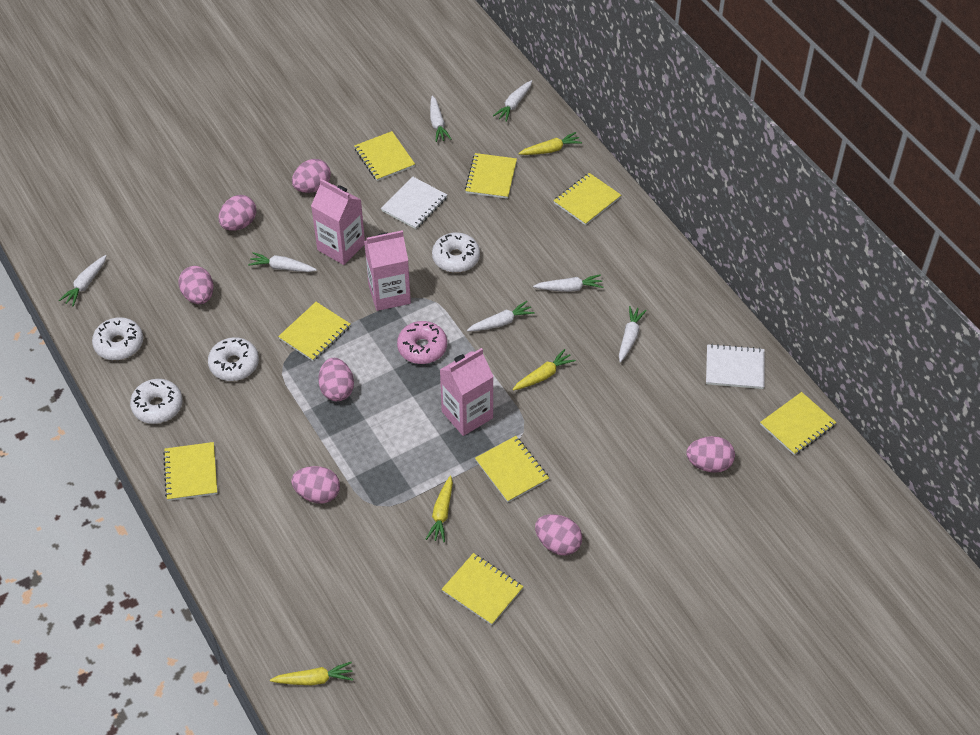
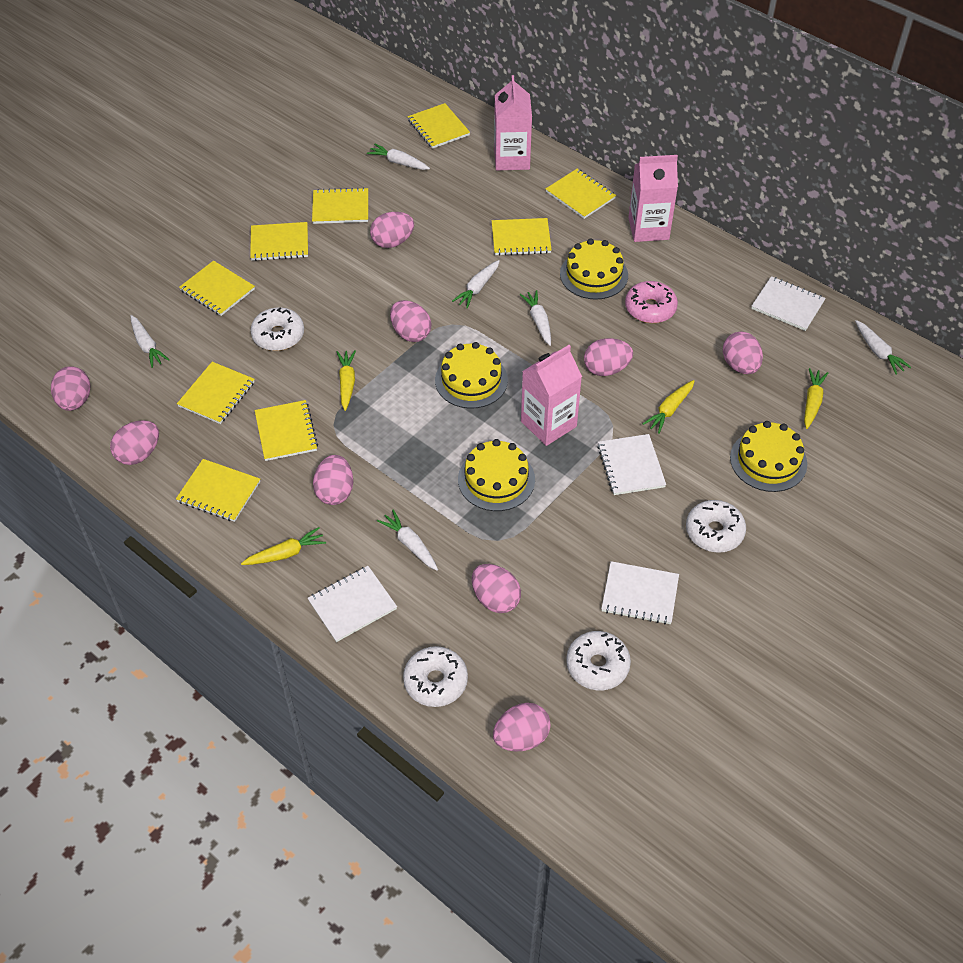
pink egg: [179,266,214,304] [219,195,256,231] [291,466,340,503] [292,159,331,193] [318,358,354,401] [535,514,582,555] [686,436,735,473] = 7 -> [51,366,91,411] [110,420,159,465] [313,455,353,505] [370,212,414,248] [390,300,432,342] [472,564,521,613] [493,703,551,751] [584,338,633,376] [723,331,763,374] = 9
white carrot: [59,255,106,306] [248,252,317,272] [430,96,451,142] [467,301,535,331] [493,80,532,122] [533,274,603,292] [619,306,647,363] = 7 -> [130,315,169,368] [367,144,430,170] [377,510,438,571] [452,260,500,309] [519,290,551,346] [855,320,911,375] = 6
white notebook: [381,177,447,229] [706,344,765,389] = 2 -> [308,566,397,642] [597,434,666,495] [601,561,679,624] [751,276,826,331] = 4
yellow cake: none = 0 -> [435,342,508,409] [458,439,535,511] [560,238,628,300] [730,421,807,492] = 4
yellow notebook: [163,442,217,501] [278,302,350,361] [354,131,415,181] [442,553,524,625] [465,153,517,199] [475,436,549,502] [554,173,621,225] [760,392,837,455] = 8 -> [176,459,260,522] [177,362,255,424] [179,261,255,316] [250,222,308,261] [255,400,318,461] [312,187,368,224] [408,103,470,149] [492,218,552,256] [546,169,616,219] = 9

